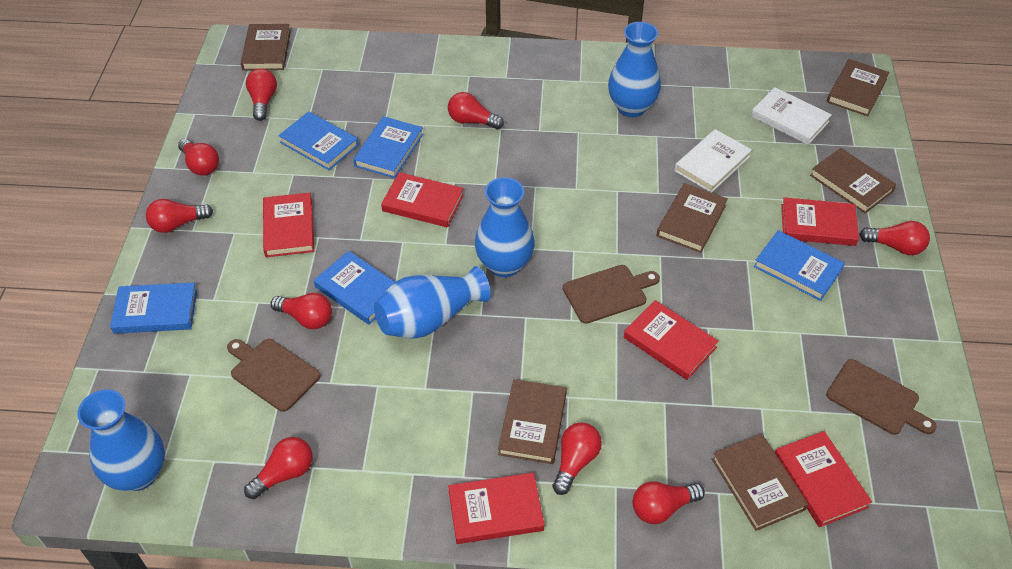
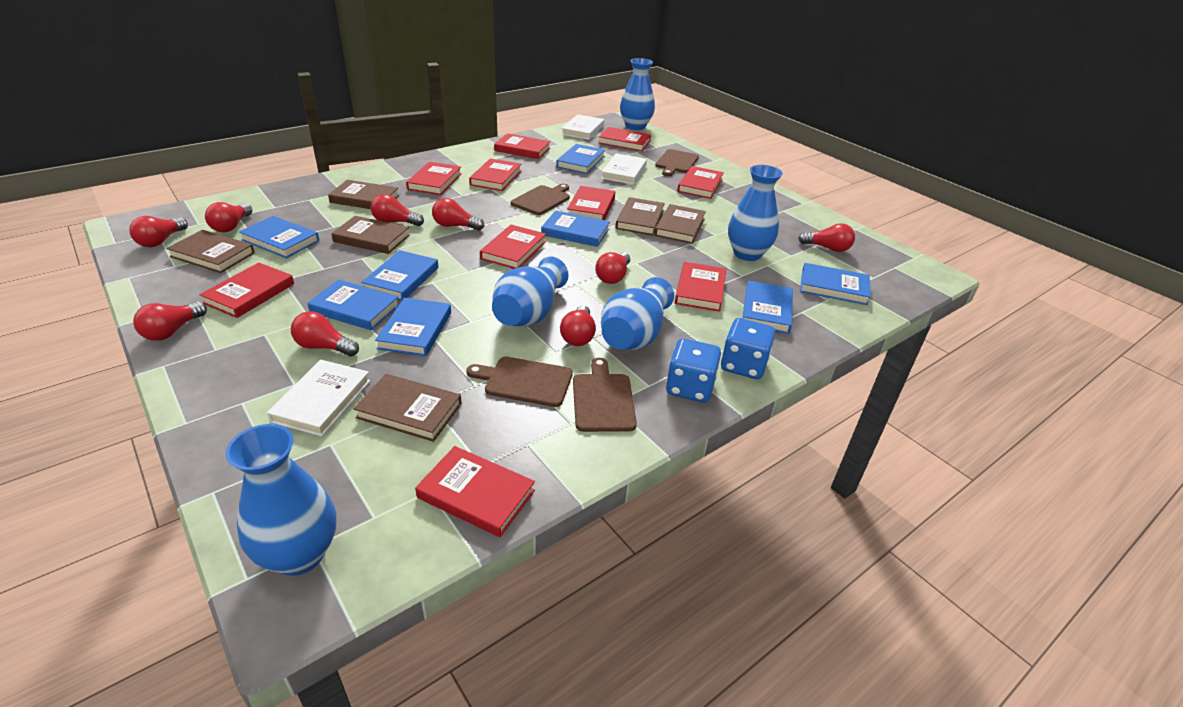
blue book: [110,283,197,334] [278,111,359,170] [314,251,394,325] [353,116,423,178] [754,230,845,301] = 5 -> [239,216,319,258] [307,280,399,330] [361,250,439,301] [375,298,451,356] [541,210,610,247] [556,144,605,174] [743,280,793,334] [800,263,871,305] = 8
blue dice: none = 0 -> [666,339,721,403] [721,318,776,379] = 2
blue vase: [77,389,165,491] [374,266,491,339] [475,177,535,277] [608,22,661,117] = 4 -> [225,424,337,576] [492,257,568,327] [601,277,674,350] [620,58,655,130] [728,165,783,261] = 5
brown cutting board: [227,339,321,412] [563,265,660,324] [826,359,937,435] = 3 -> [466,357,573,407] [511,184,570,215] [573,358,637,432] [655,149,699,176] = 4
red book: [263,192,314,257] [381,172,464,227] [448,473,544,544] [624,300,719,380] [775,431,872,527] [781,197,859,246] = 6 -> [199,263,294,318] [406,162,462,195] [415,446,535,537] [469,158,522,191] [480,225,546,269] [494,133,551,159] [567,186,615,220] [599,127,651,151] [675,262,726,312] [677,166,724,199] = 10
white book: [675,129,752,193] [751,87,832,145] = 2 -> [267,360,371,436] [561,114,604,140] [601,153,647,185] = 3

